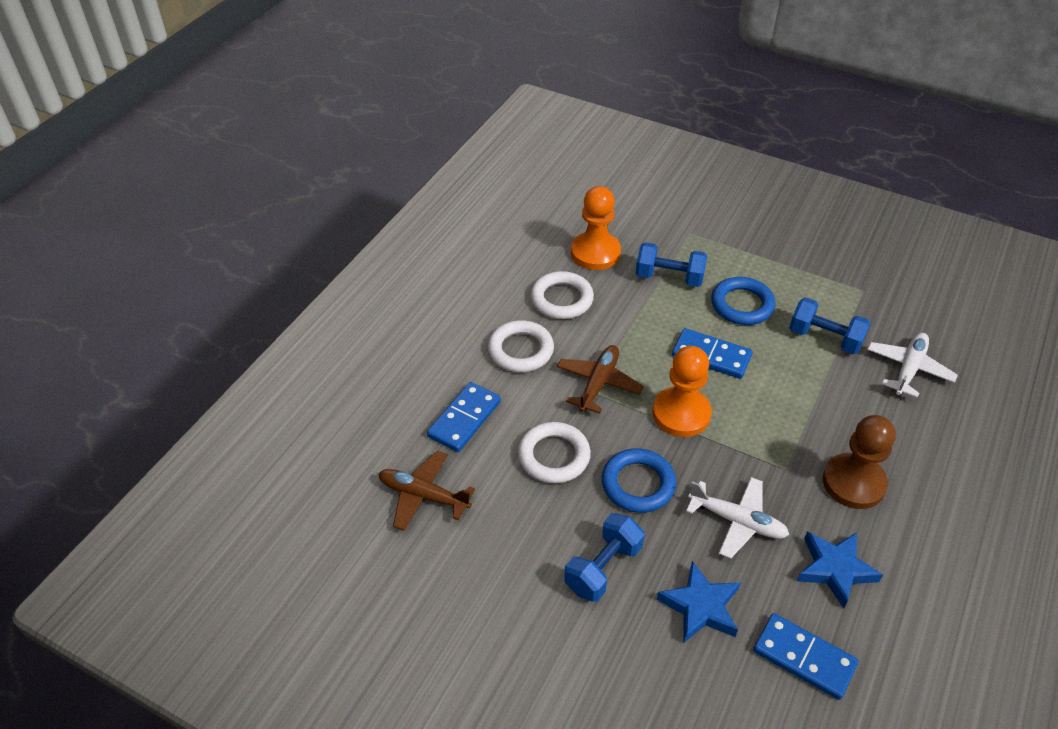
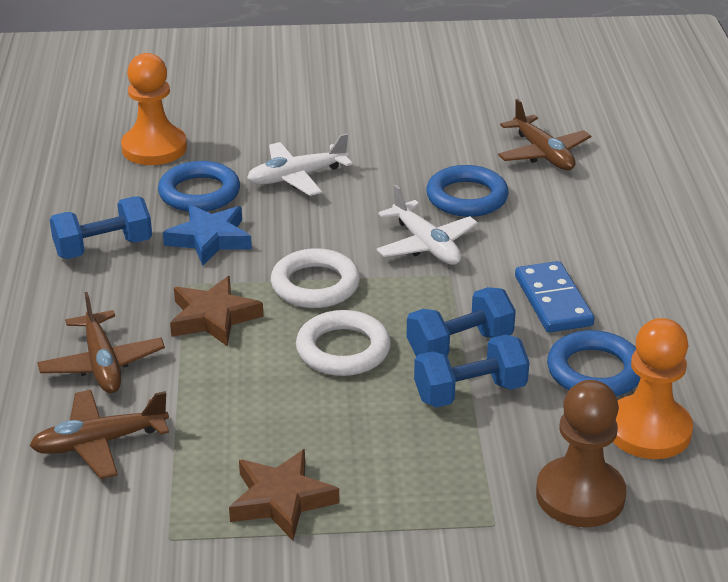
blue domino: [427,382,501,452] [672,328,753,379] [753,613,859,700] = 3 -> [515,261,595,332] = 1
blue ring: [602,448,676,513] [711,277,775,325] = 2 -> [158,161,240,212] [426,165,509,217] [547,330,641,396] = 3
blue star: [657,561,740,643] [797,532,883,609] = 2 -> [163,204,252,266] = 1
brown plane: [378,451,475,531] [557,345,644,414] = 2 -> [30,390,169,479] [37,292,165,393] [498,99,591,170] = 3
brown star: none = 0 -> [170,276,263,347] [229,449,339,540] = 2
white ring: [488,320,554,372] [518,422,591,484] [531,271,594,319] = 3 -> [271,248,360,308] [296,310,391,376] = 2

